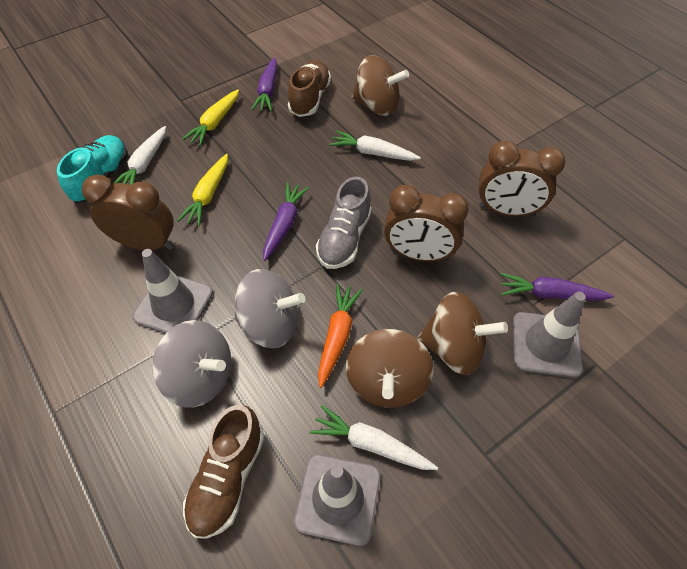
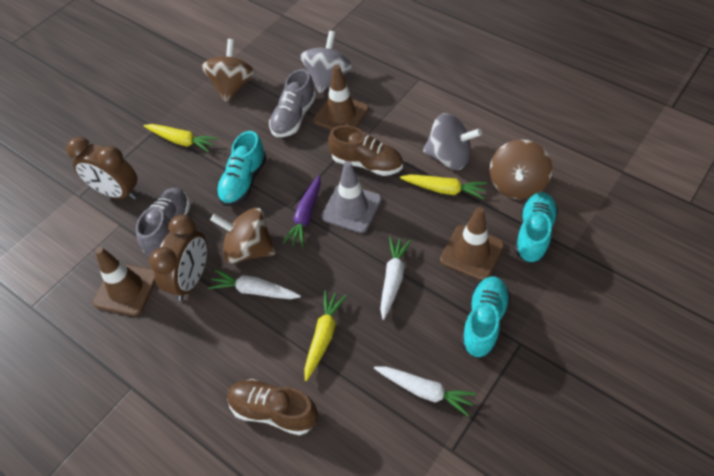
brown clock: [82,174,174,250] [384,185,469,261] [478,140,565,216] = 3 -> [66,137,137,200] [149,215,207,301] = 2
brown traffic cone: none = 0 -> [93,247,156,316] [313,65,369,130] [440,207,504,281] = 3
grey shoe: [316,177,372,269] = 1 -> [136,188,190,256] [269,69,316,137] = 2
grey traffic cone: [133,249,213,334] [294,454,380,546] [513,292,586,378] = 3 -> [322,161,381,233] = 1
orange carrot: [318,284,362,388] = 1 -> none = 0
purple carrot: [251,57,277,112] [263,182,309,261] [500,273,614,301] = 3 -> [283,175,321,247] = 1
turquoise shoe: [57,135,128,203] = 1 -> [216,131,267,206] [461,276,511,358] [515,192,558,263] = 3
yellow carrot: [177,154,228,226] [182,89,239,146] = 2 -> [144,124,218,152] [304,290,347,381] [400,174,487,199] = 3

